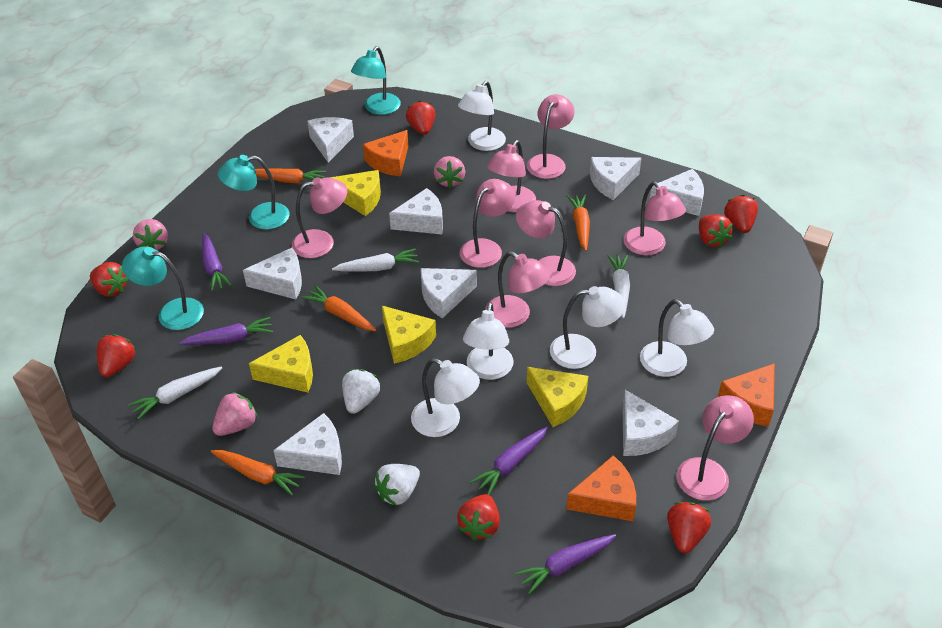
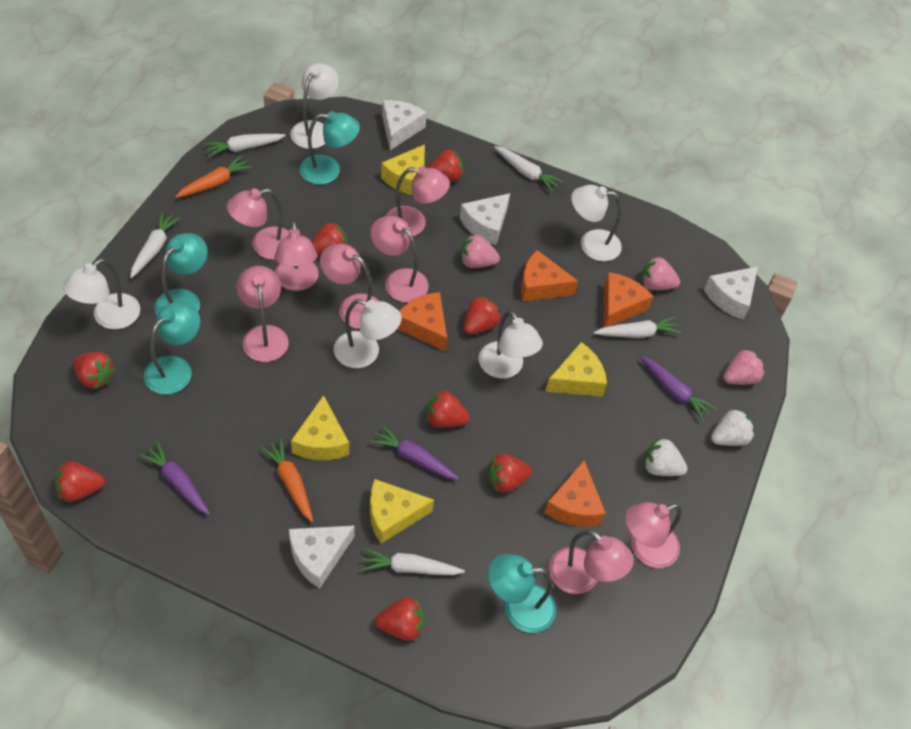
orange carrot: [211,450,305,496] [255,168,326,183] [301,285,376,331] [567,194,590,251] = 4 -> [175,156,252,198] [260,438,313,522] = 2
orange cheese: [363,130,408,176] [566,455,636,521] [718,363,775,427] = 3 -> [397,292,447,352] [521,250,578,302] [544,460,606,527] [603,272,653,327] = 4
purple carrot: [179,317,273,345] [202,233,232,292] [470,427,548,495] [515,534,616,595] = 4 -> [138,441,210,515] [370,425,459,480] [640,356,716,421] = 3
red strawberry: [90,262,128,297] [97,334,136,377] [406,101,435,135] [457,494,500,541] [667,502,711,553] [699,214,733,248] [724,195,758,233] = 7 -> [55,461,105,502] [73,352,116,389] [311,222,347,256] [375,597,425,641] [427,150,463,182] [427,390,470,428] [464,295,501,335] [488,454,532,493] = 8
turquoise lamp: [122,247,204,330] [218,155,290,230] [351,46,401,115] = 3 -> [144,302,200,395] [154,233,208,316] [299,111,360,184] [488,554,556,633] = 4
white carrot: [128,366,222,420] [332,249,419,272] [607,255,630,319] = 3 -> [130,212,180,278] [204,134,286,158] [361,548,465,575] [494,146,563,192] [594,316,681,338] = 5
white cheese: [243,248,302,299] [273,413,342,475] [307,117,354,163] [389,188,443,234] [421,268,477,318] [590,157,642,200] [623,390,679,456] [650,169,704,216] = 8 -> [289,526,355,589] [382,100,427,150] [460,193,510,245] [704,266,758,320] = 4

